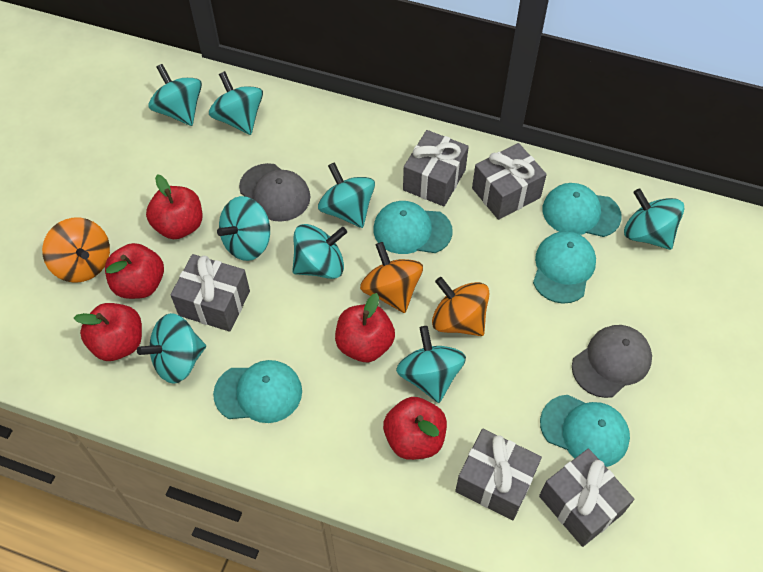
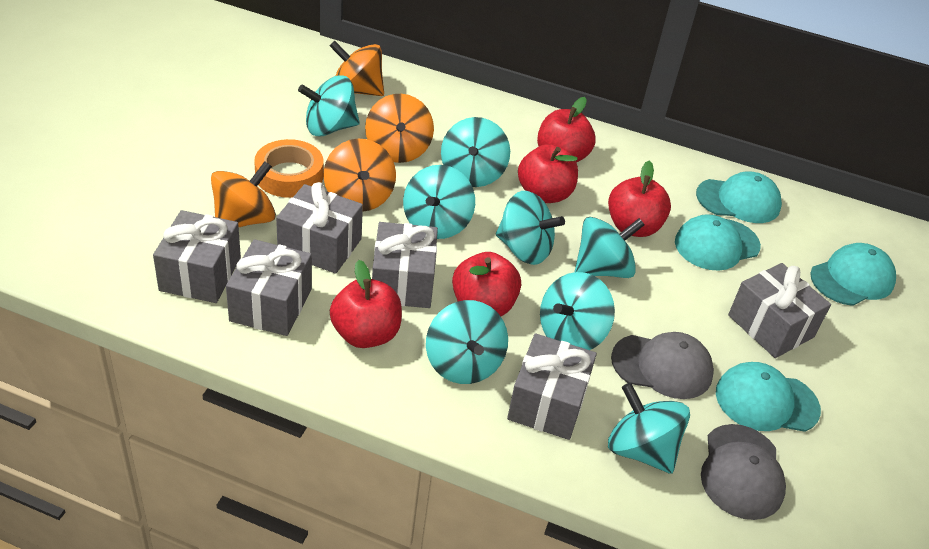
grey gift: [171,254,250,332] [403,130,469,207] [455,429,542,520] [472,143,547,220] [539,448,634,547] = 5 -> [153,210,241,303] [226,239,312,336] [276,182,363,274] [372,222,438,308] [507,333,597,440] [728,263,831,358] = 6
orange spinning top: [42,218,110,283] [360,242,423,313] [432,277,489,336] = 3 -> [211,161,276,227] [323,139,396,212] [330,41,384,96] [365,94,434,163] = 4
orange tape: none = 0 -> [254,139,323,198] = 1
turquoise cap: [213,360,302,423] [373,201,453,254] [533,231,596,304] [540,395,630,467] [542,183,622,237] = 5 -> [675,214,761,271] [696,171,782,223] [716,362,821,432] [810,243,896,306] = 4

